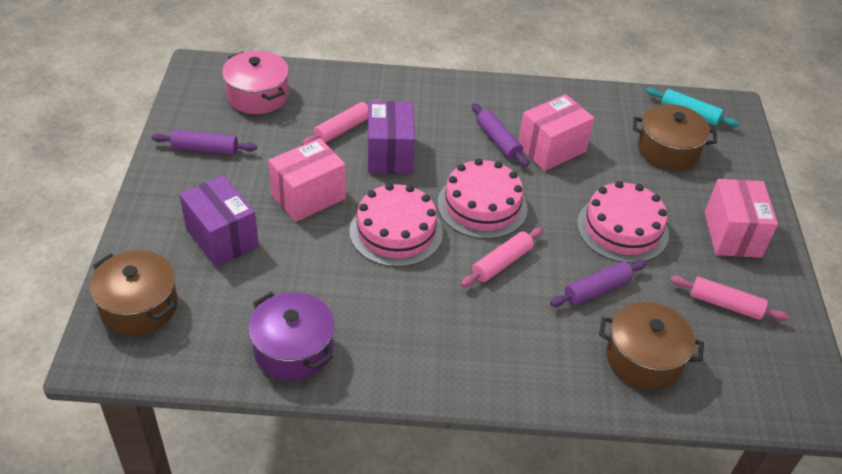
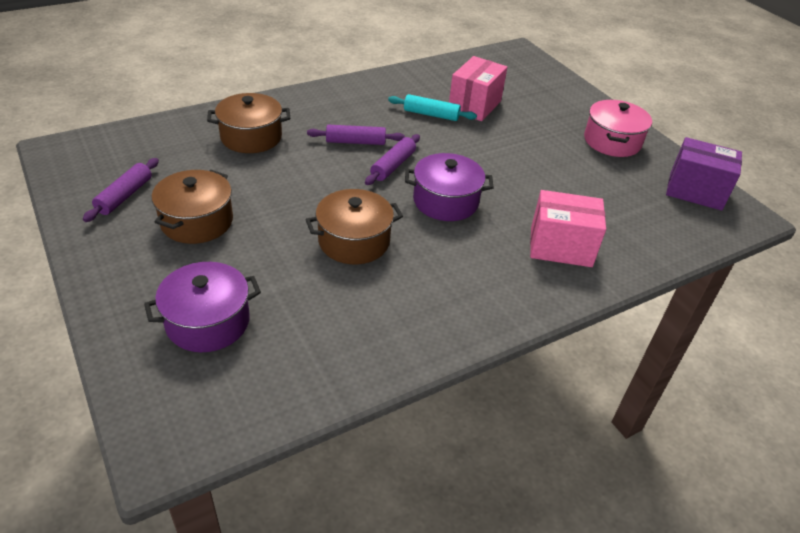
pink box: [268,138,346,222] [518,94,594,171] [705,179,778,258] = 3 -> [449,56,507,121] [530,190,606,267] = 2
pink cake: [349,183,443,267] [438,159,528,239] [577,181,669,263] = 3 -> none = 0
pink rolling pin: [302,100,381,145] [461,227,543,287] [670,276,789,321] = 3 -> none = 0
purple box: [179,175,259,267] [368,101,415,174] = 2 -> [666,137,742,211] = 1
purple pot: [248,292,335,381] = 1 -> [144,262,261,352] [405,153,494,221] = 2

